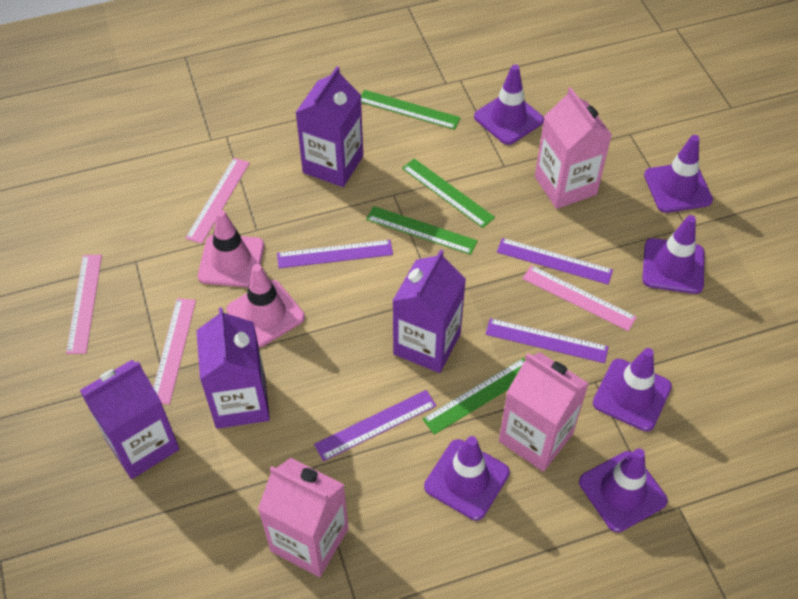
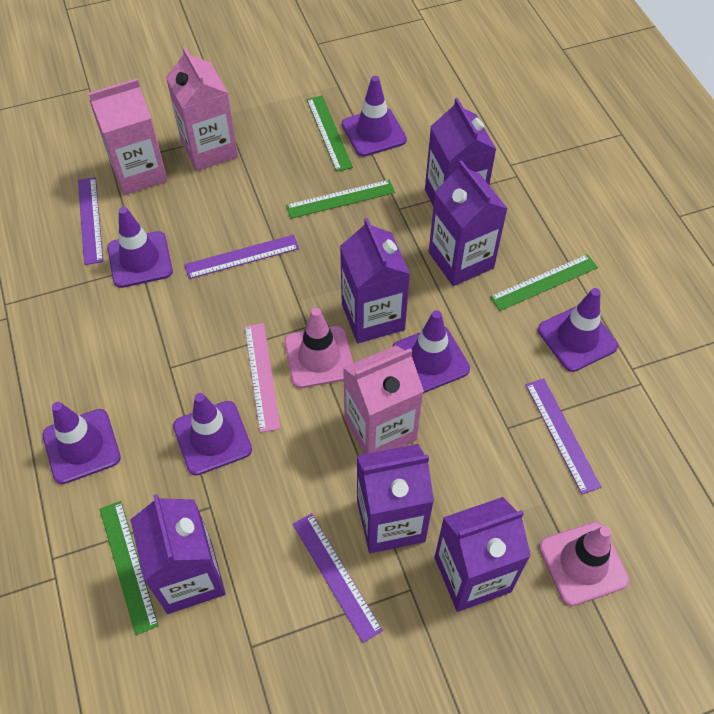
pink ruler: [66,255,102,354] [153,298,196,405] [185,158,250,244] [522,265,637,331] = 4 -> [245,323,281,432] = 1
purple carton: [80,360,179,479] [196,307,270,429] [295,66,363,187] [393,249,466,373] = 4 -> [130,494,226,614] [340,218,410,343] [357,444,434,553] [425,98,496,207] [429,160,508,286] [435,497,531,612] = 6

